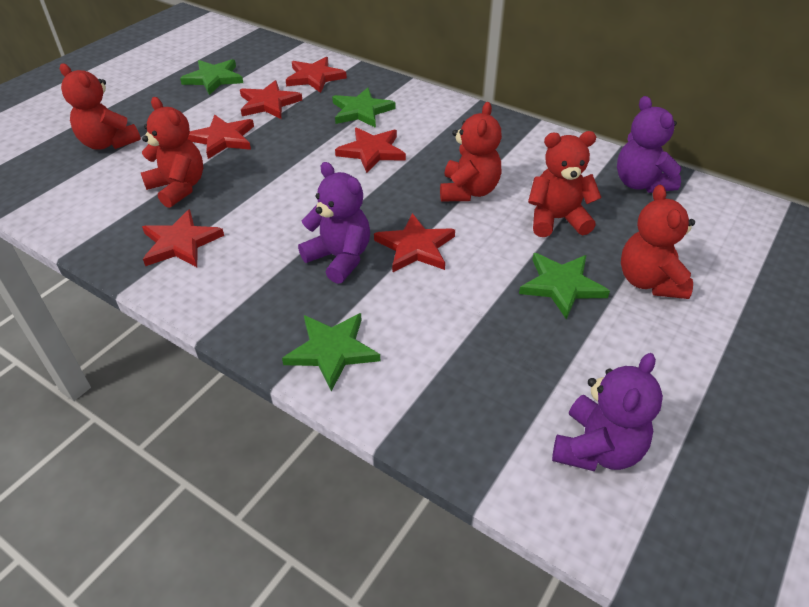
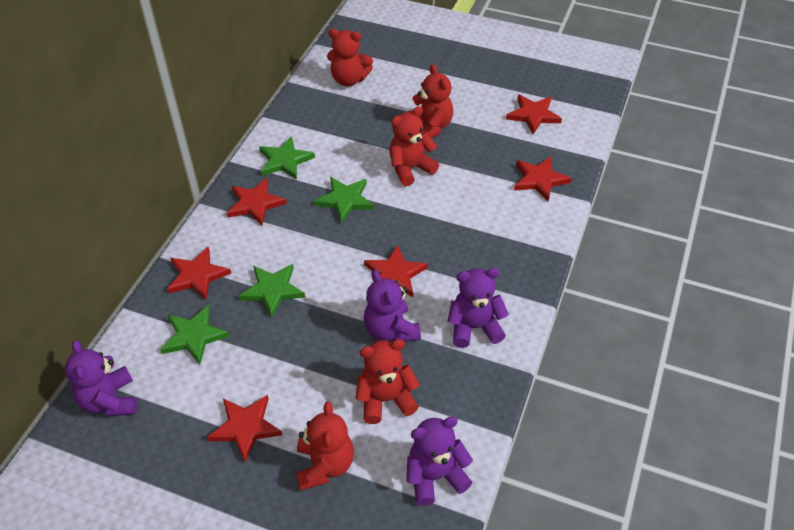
purple teddy bear: [298,162,370,284] [552,353,663,471] [617,96,681,193] = 3 -> [65,340,137,416] [364,270,421,342] [407,417,473,506] [447,268,509,348] = 4

